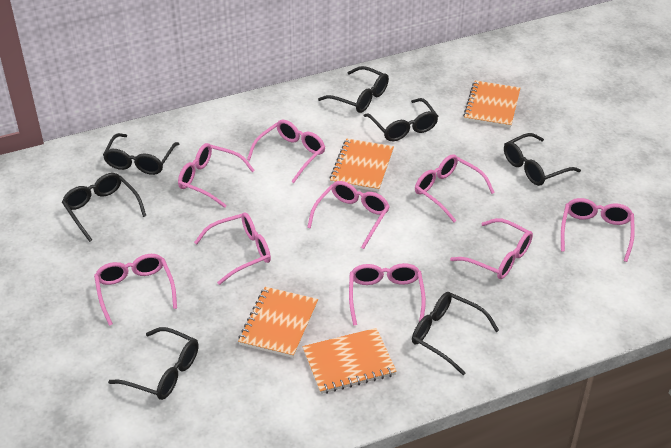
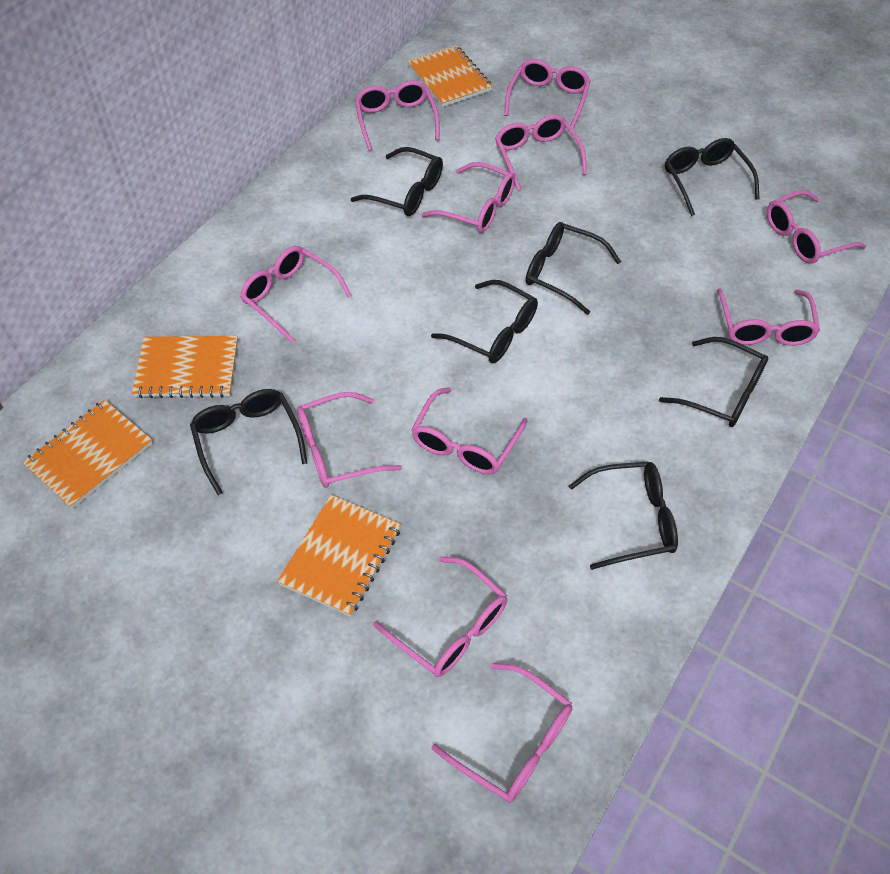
pink glasses: [94,254,177,326] [178,143,255,208] [194,212,271,285] [247,120,325,183] [307,181,390,249] [349,263,426,326] [415,154,495,222] [450,218,533,279] [561,198,635,262] = 9 -> [240,246,352,344] [297,392,402,488] [355,80,440,151] [373,556,507,677] [411,387,528,474] [422,162,515,233] [431,663,572,803] [495,114,587,190] [504,59,591,129] [717,288,820,346] [767,190,866,264] = 11

